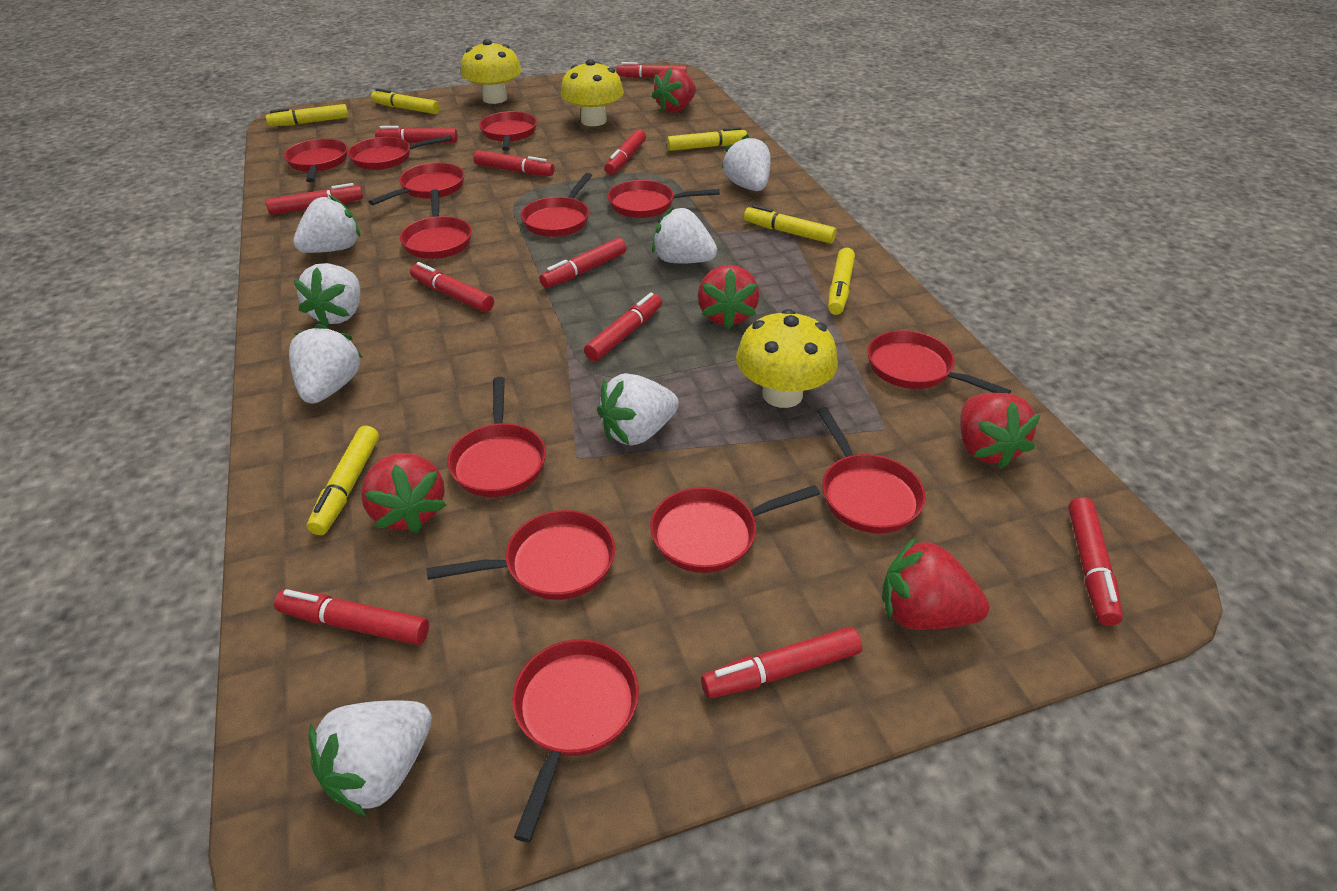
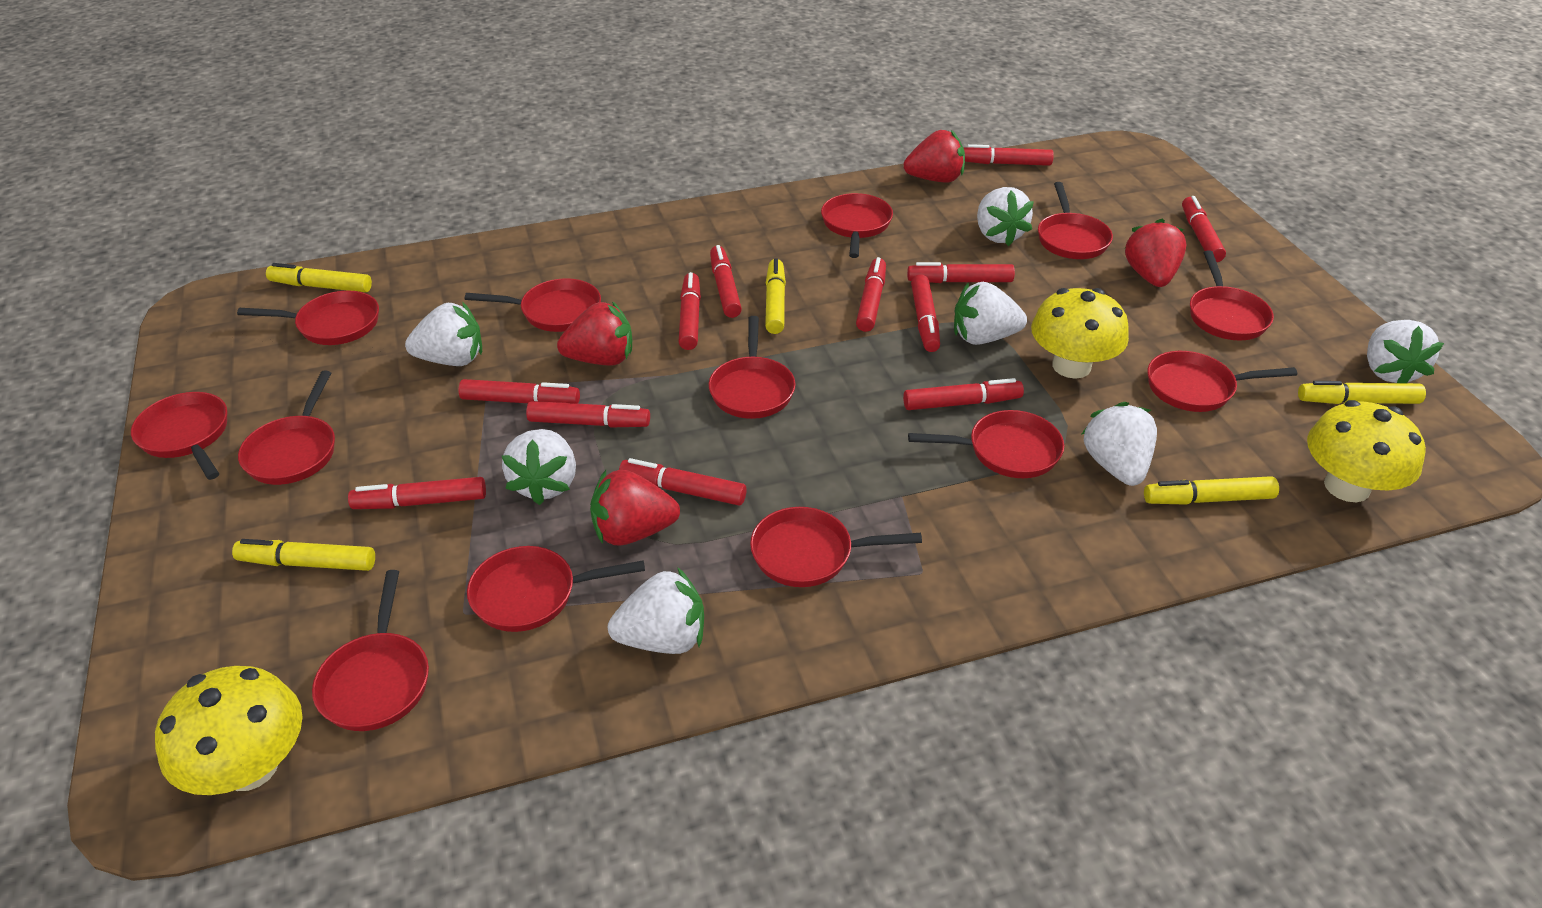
red marker: [266,183,363,215] [274,589,429,645] [375,126,458,143] [410,262,494,312] [474,150,555,176] [539,238,627,288] [584,293,662,361] [605,129,646,174] [617,62,687,78] [701,627,862,698] [1068,497,1123,626] = 11 -> [348,477,486,509] [458,379,580,404] [526,401,650,427] [619,458,747,506] [678,272,701,350] [710,245,742,318] [856,257,886,332] [903,378,1024,410] [907,262,1015,283] [911,274,940,352] [964,144,1054,166] [1182,196,1226,262] = 12
red strawberry: [361,453,446,533] [652,67,696,113] [698,265,759,330] [882,537,989,630] [960,393,1040,469] = 5 -> [557,301,632,366] [590,470,680,546] [904,130,965,183] [1124,219,1187,287] = 4
yellow marker: [266,104,349,126] [307,426,379,535] [371,88,440,114] [667,127,747,151] [744,205,837,244] [828,248,855,315] = 6 -> [232,539,375,571] [266,263,372,292] [765,258,786,334] [1144,476,1279,505] [1298,381,1426,404] = 5

